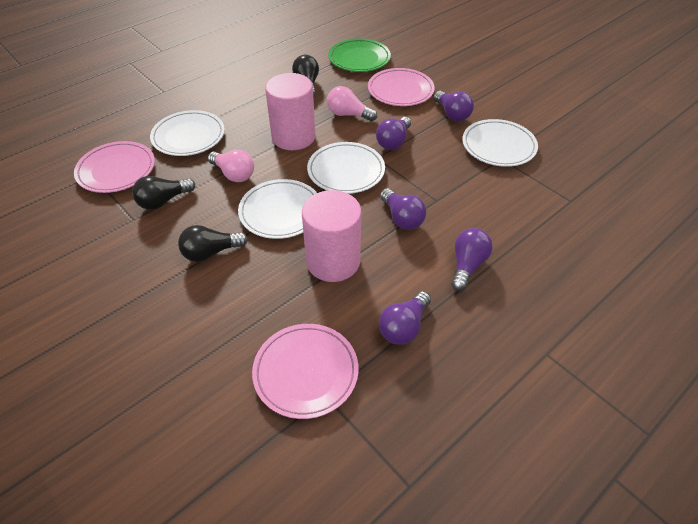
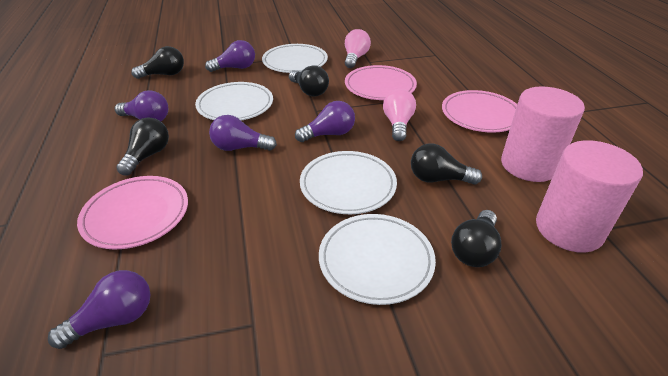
black light bulb: [132,176,195,210] [178,225,248,262] [292,55,319,97] = 3 -> [116,117,169,175] [131,46,184,79] [289,65,329,97] [411,143,482,185] [451,210,502,267] = 5
green plate: [329,38,391,72] = 1 -> none = 0

